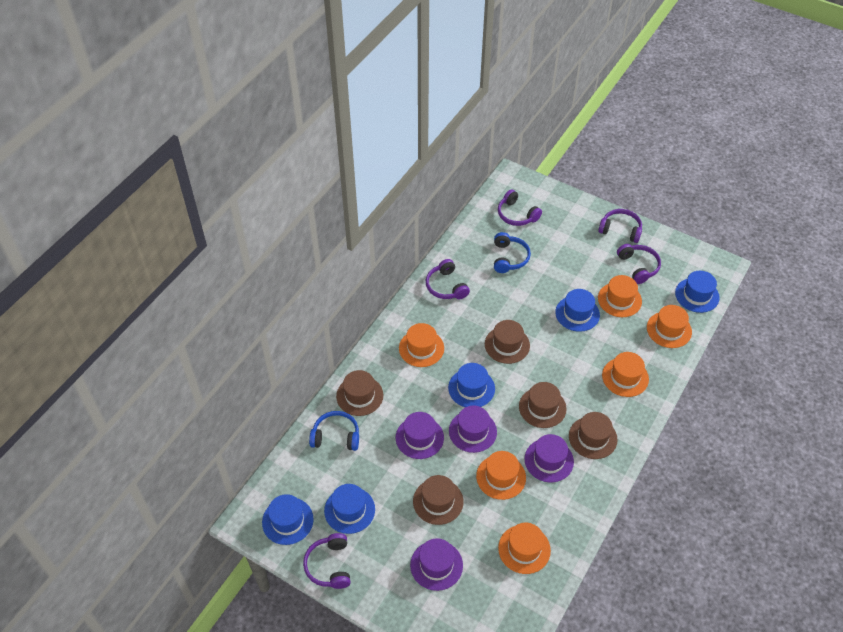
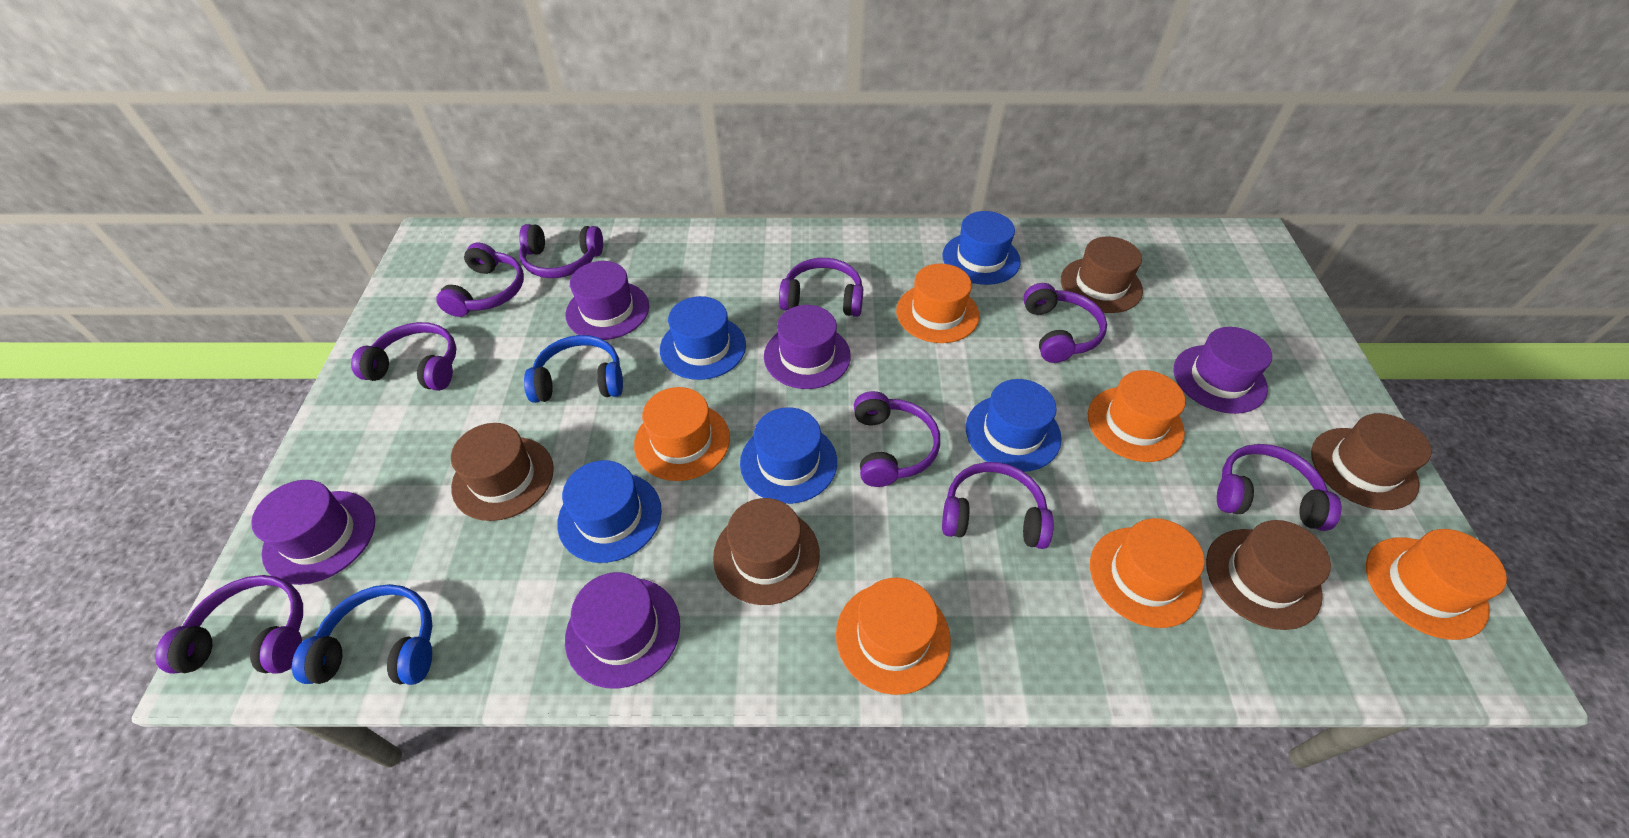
purple hat: [396,412,444,459] [410,538,463,591] [449,405,497,453] [524,434,574,482] = 4 -> [251,480,375,585] [565,572,680,689] [566,261,649,340] [764,305,851,389] [1174,327,1272,414] = 5
purple headphones: [303,533,351,589] [426,259,470,299] [498,189,542,226] [598,209,642,243] [617,244,661,284] = 5 -> [155,575,303,673] [351,322,456,391] [437,242,524,317] [519,224,603,278] [779,258,863,317] [854,391,940,487] [942,462,1054,549] [1023,283,1107,363] [1217,444,1341,531] = 9

